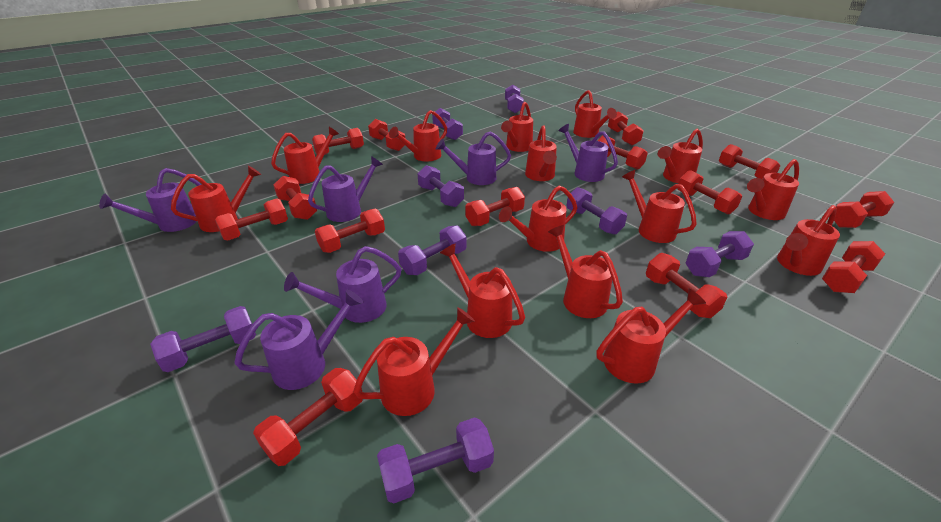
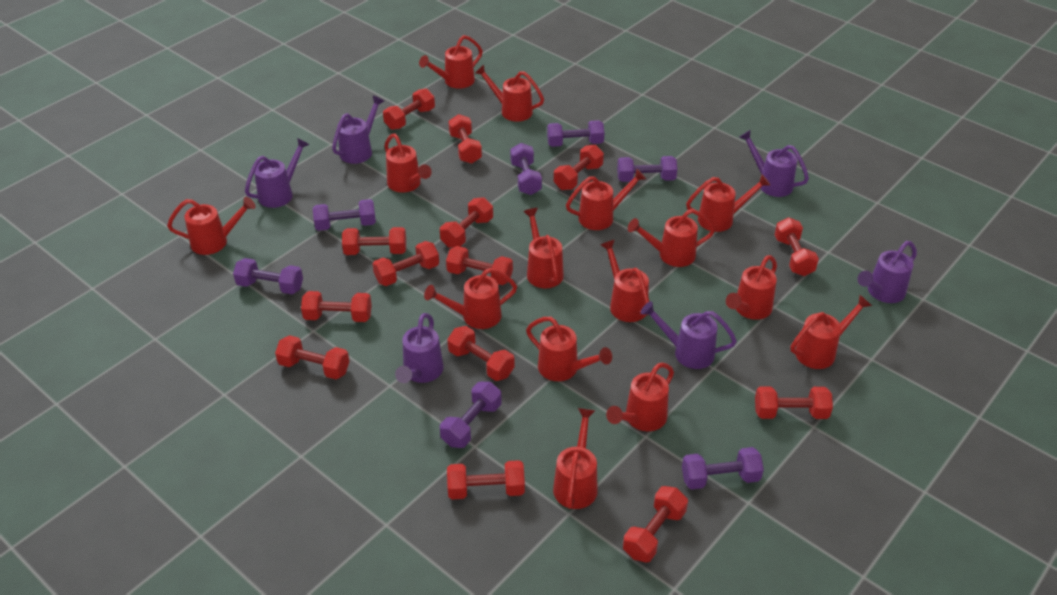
purple dumbbell: [150,306,256,372] [377,417,494,503] [398,225,467,275] [418,165,464,207] [432,108,463,140] [505,85,524,113] [567,187,627,234] [686,231,754,277] = 8 -> [233,258,303,294] [313,199,376,231] [440,382,502,448] [510,143,542,195] [547,120,604,147] [617,156,677,182] [682,447,764,489] = 7

